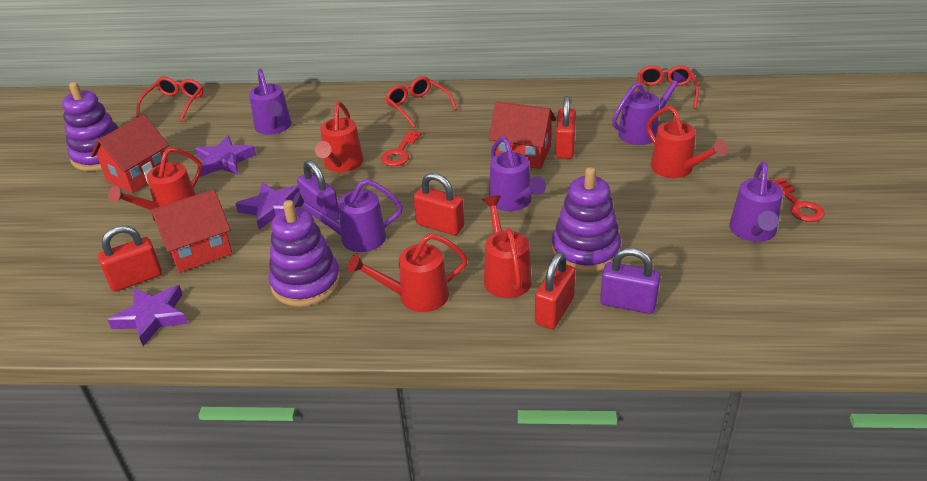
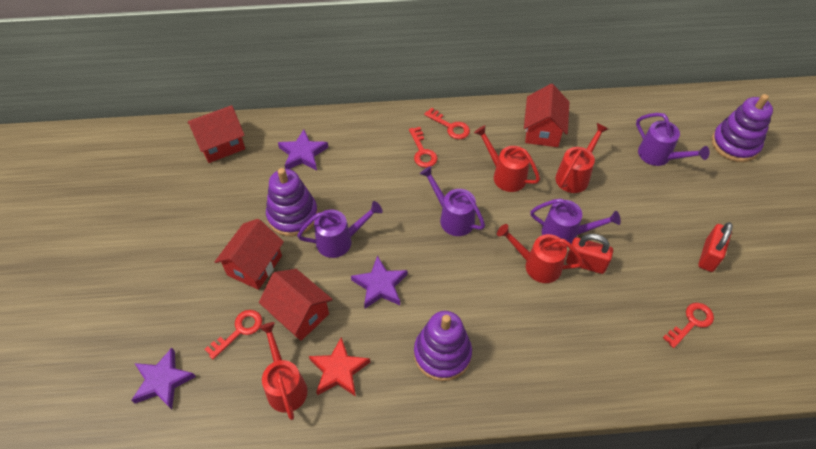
purple padlock: [297,160,339,224] [600,248,661,314] = 2 -> none = 0
purple watering can: [249,69,291,135] [292,179,403,252] [489,136,546,211] [612,71,686,145] [729,161,783,242] = 5 -> [297,201,383,258] [420,166,485,236] [530,198,621,244] [636,113,710,166] = 4
red glasses: [136,77,203,122] [385,76,458,128] [638,65,699,109] = 3 -> none = 0
red house: [91,115,169,193] [151,189,232,273] [489,101,556,169] = 3 -> [188,105,245,163] [215,219,284,290] [259,269,333,341] [524,84,569,147] = 4
red key: [381,130,422,166] [770,178,824,222] = 2 -> [205,310,262,359] [409,127,437,168] [424,107,470,139] [663,303,714,348] = 4
red padlock: [98,225,162,292] [413,173,464,235] [535,252,575,329] [555,96,576,159] = 4 -> [566,234,613,274] [698,222,733,272] = 2
red star: none = 0 -> [309,337,370,397] = 1
red watering can: [109,147,202,210] [315,102,364,172] [348,233,468,312] [483,195,532,298] [646,106,728,178] = 5 -> [259,322,308,420] [474,125,540,192] [497,224,584,283] [555,123,608,193] = 4

